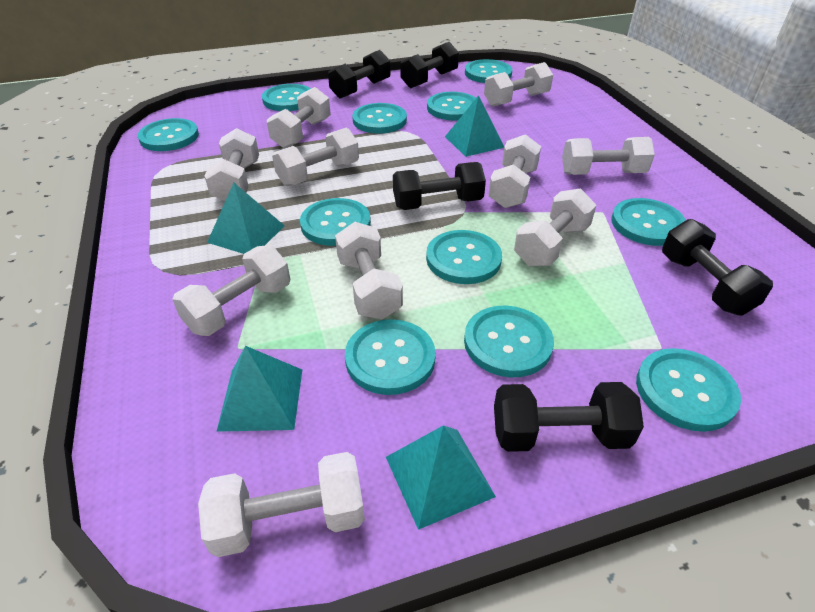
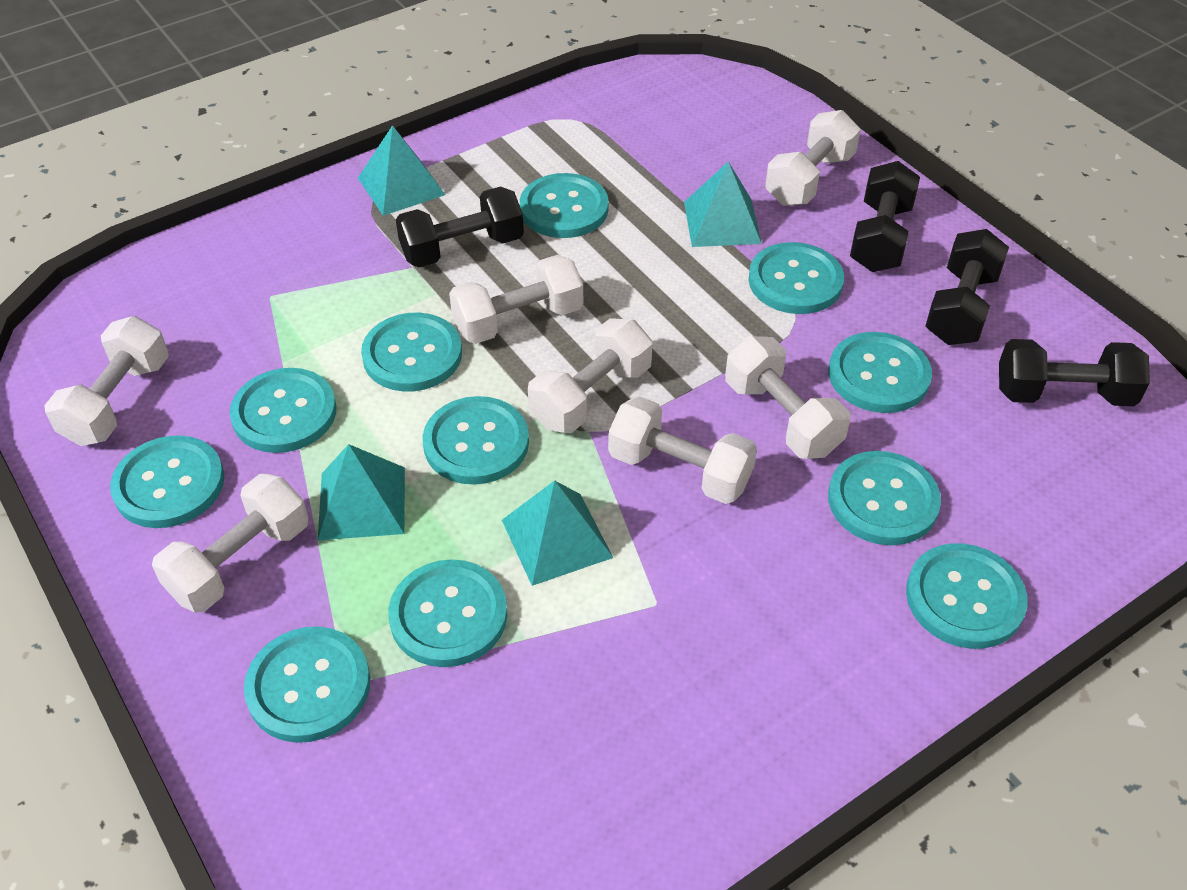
black dumbbell: [328,50,391,99] [393,162,486,210] [400,42,459,88] [494,382,644,452] [662,219,773,316] = 5 -> [396,186,524,267] [850,161,920,272] [925,229,1009,345] [999,339,1150,406] = 4
white dumbbell: [172,245,290,336] [198,452,365,557] [204,128,259,201] [267,87,331,148] [272,128,359,186] [335,222,403,320] [484,62,553,107] [489,134,541,208] [514,188,597,266] [562,137,655,175] = 10 -> [44,316,169,446] [152,474,309,613] [449,255,583,344] [528,318,653,433] [608,396,757,504] [725,336,850,459] [765,110,861,206] = 7

